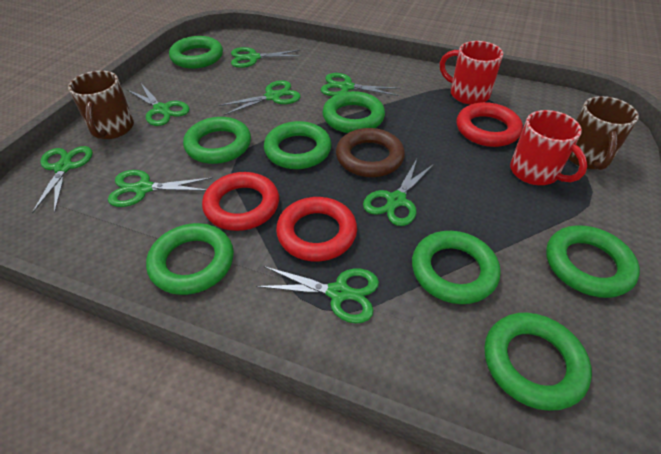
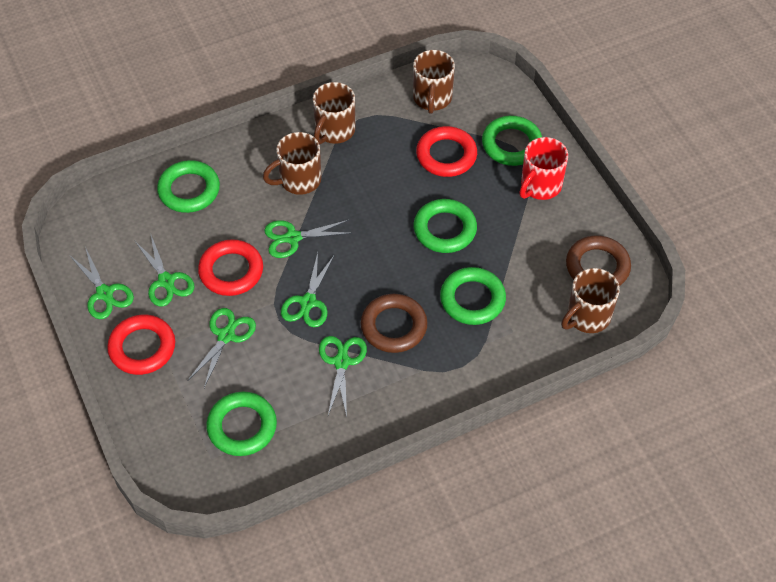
brown mug: [68,70,134,139] [568,96,639,170] = 2 -> [263,132,321,195] [313,82,355,144] [413,50,455,114] [561,268,620,333] = 4
brown ring: [336,128,405,177] = 1 -> [361,294,428,353] [566,235,631,286] = 2
green ring: [146,223,234,295] [169,36,223,69] [183,117,251,164] [264,121,331,169] [323,91,385,133] [412,231,500,304] [484,313,592,411] [546,225,640,298] = 8 -> [157,160,220,213] [206,392,277,456] [414,199,477,253] [440,267,506,325] [482,116,542,166] = 5
green scissors: [32,146,93,214] [108,170,213,207] [126,84,190,126] [218,80,301,115] [231,47,303,68] [256,266,379,323] [321,73,401,96] [363,159,435,226] = 8 -> [70,247,134,319] [134,235,195,307] [187,308,256,388] [264,220,352,258] [281,253,335,327] [319,336,367,417] = 6
red mug: [440,41,503,105] [510,110,588,185] = 2 -> [519,137,568,200] = 1

